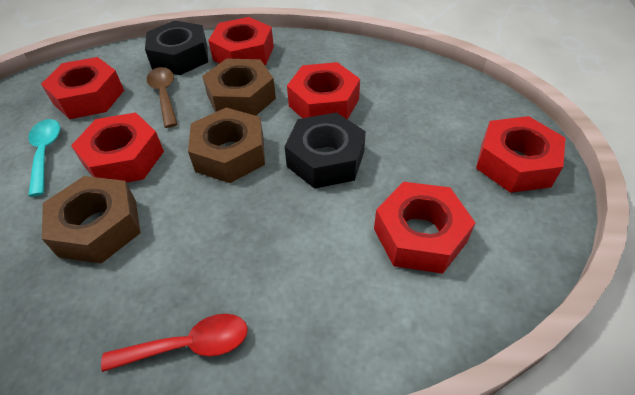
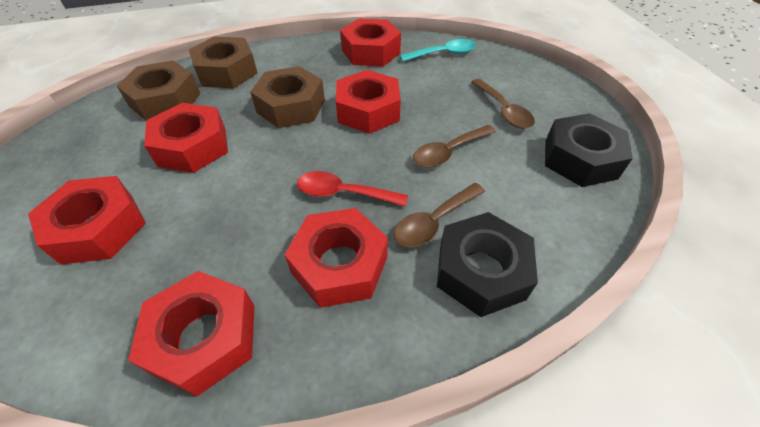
brown spoon: [147,67,177,128] = 1 -> [394,183,485,247] [413,125,496,167] [471,79,535,129] = 3

